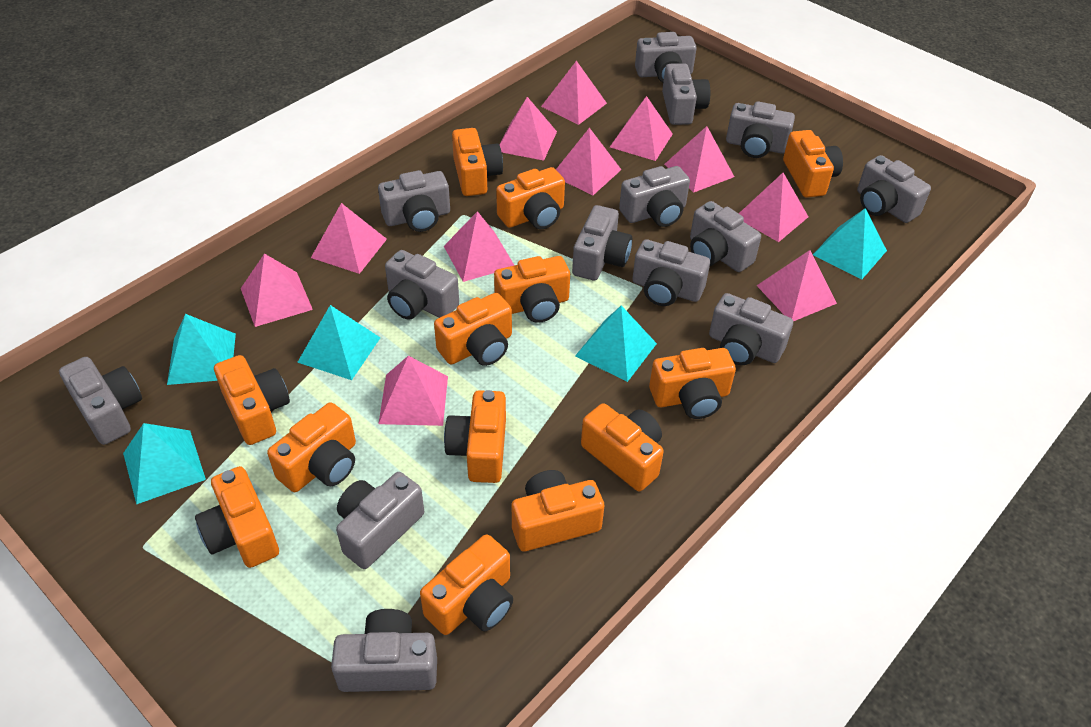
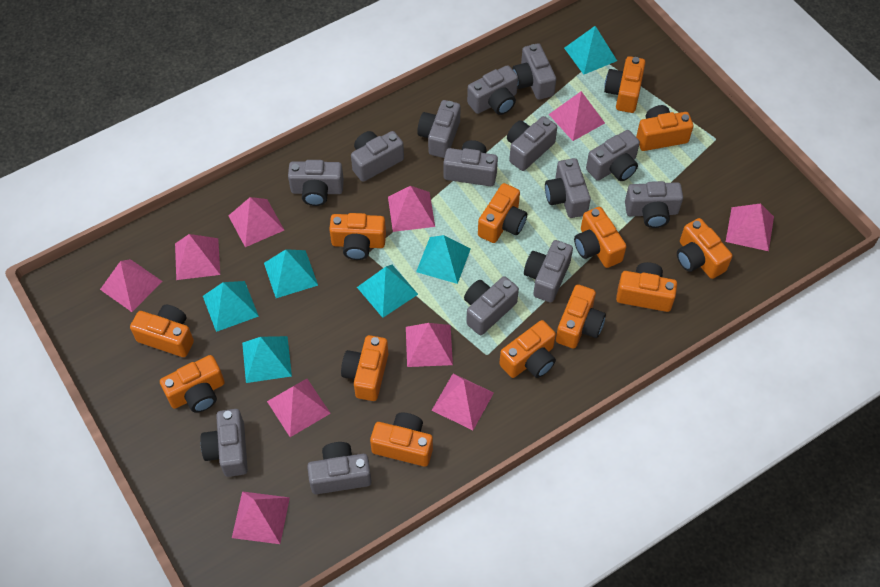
pink pyramid: [241,254,313,327] [311,203,387,274] [379,356,448,426] [444,211,515,282] [500,97,557,161] [541,61,607,125] [556,128,621,195] [610,96,673,161] [664,126,734,193] [739,173,808,242] [757,250,837,321] = 11 -> [100,259,162,312] [175,234,220,280] [228,197,284,247] [232,491,290,544] [267,379,331,437] [388,186,435,232] [406,323,453,367] [431,373,494,430] [549,91,605,141] [726,203,774,251] = 10
turquoise pyramid: [123,423,206,504] [167,314,236,385] [297,305,381,380] [575,305,657,382] [813,208,887,280] = 5 -> [203,281,259,332] [242,336,292,383] [264,249,318,298] [357,265,418,318] [416,235,471,284] [564,26,617,75] = 6

